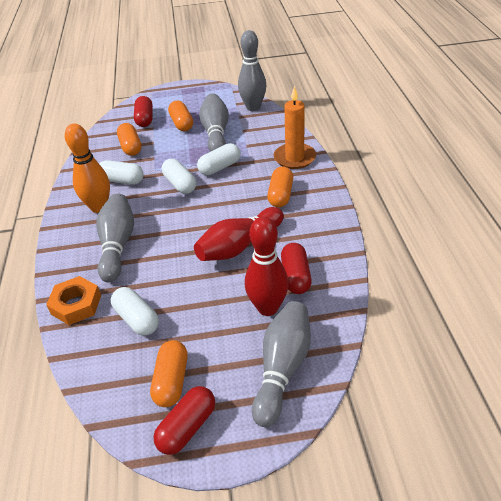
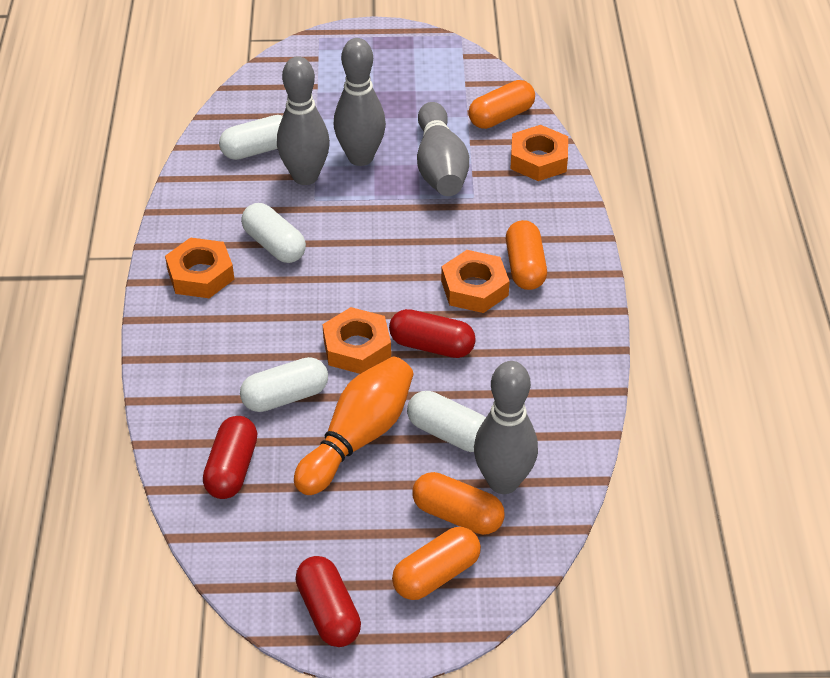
orange candle: [274,86,316,169] = 1 -> none = 0
orange nut: [46,276,101,325] = 1 -> [165,237,234,298] [322,307,391,374] [441,250,510,313] [510,125,568,181] = 4
red bowling pin: [194,207,284,261] [245,217,289,316] = 2 -> none = 0

